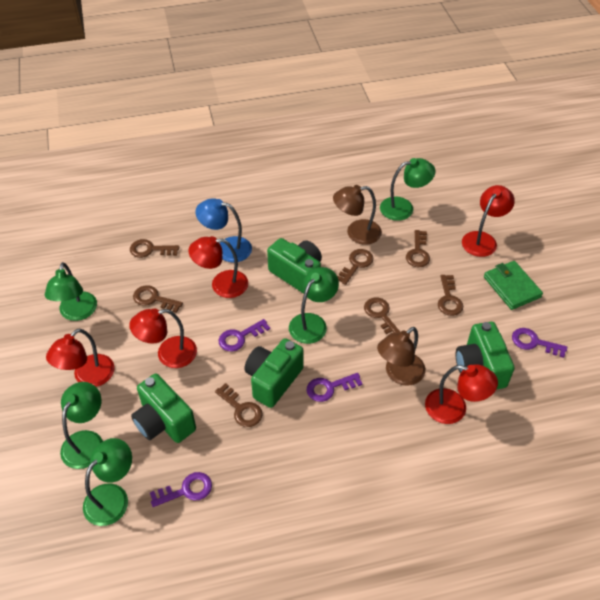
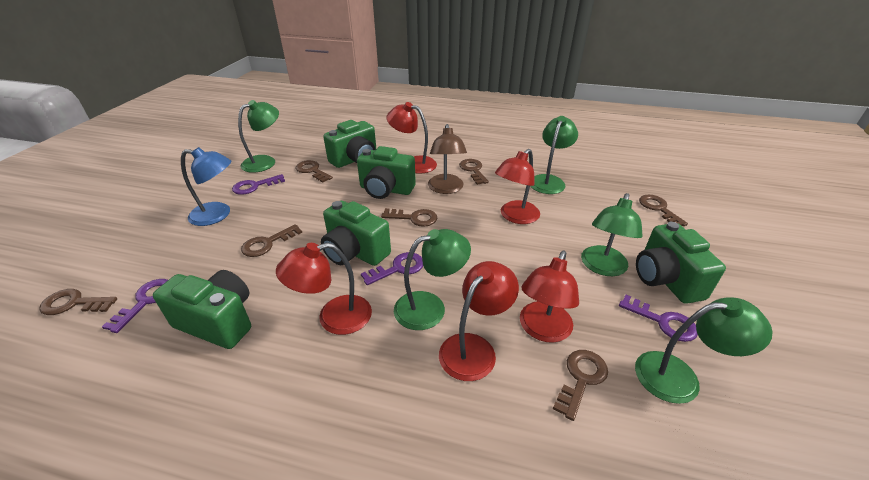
brown lamp: [333,185,382,245] [377,327,426,386] = 2 -> [428,124,467,194] = 1
green camera: [131,374,196,443] [244,338,304,408] [267,238,322,294] [456,322,515,390] = 4 -> [153,270,251,349] [321,201,391,266] [323,120,376,168] [357,146,416,199] [636,222,726,304] = 5
green wallet: [484,261,543,310] = 1 -> none = 0

